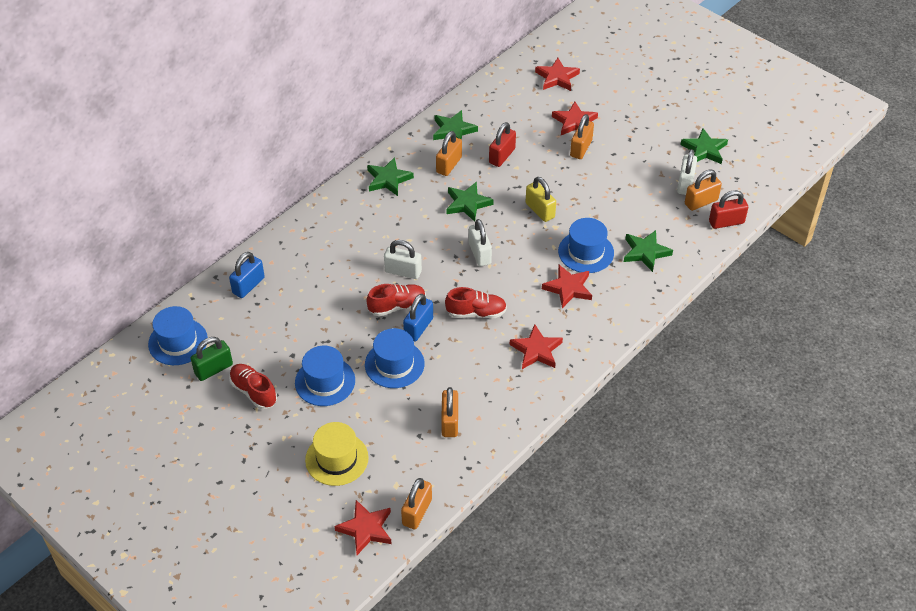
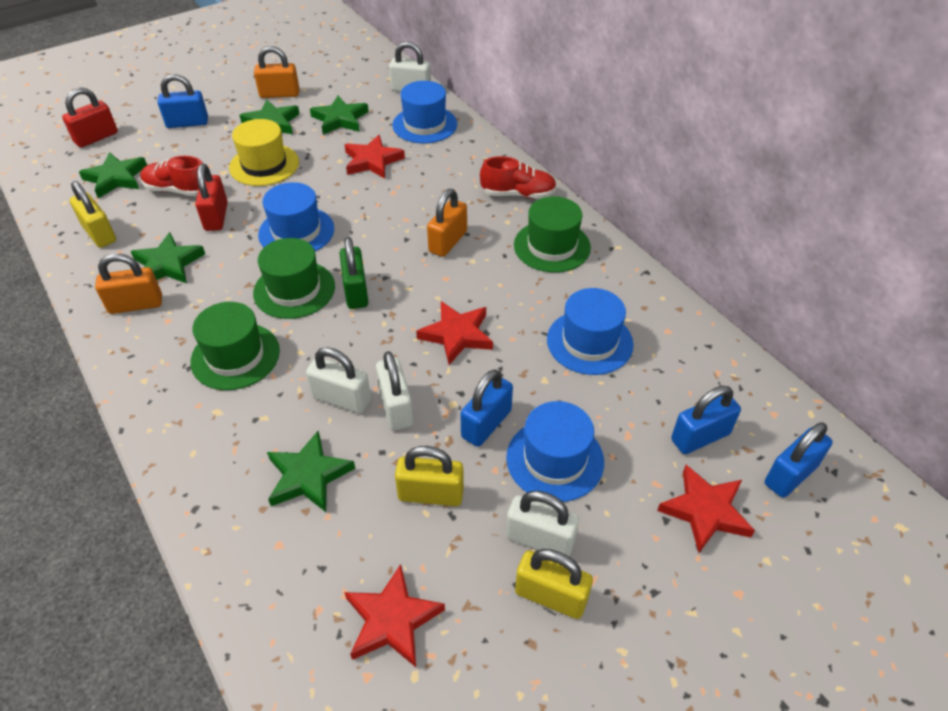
blue padlock: [229,252,265,298] [403,294,433,341] = 2 -> [158,74,208,128] [460,369,513,447] [671,386,741,454] [765,422,833,498] = 4
green hat: none = 0 -> [190,302,280,390] [253,238,335,319] [514,196,591,272] = 3
orange padlock: [401,478,432,529] [436,131,462,176] [441,387,458,437] [570,114,594,159] [685,170,722,211] = 5 -> [95,253,162,314] [254,46,299,98] [427,189,467,257] = 3
red shoe: [229,364,277,409] [366,284,426,317] [445,287,507,318] = 3 -> [140,156,203,196] [480,156,557,199] = 2
red star: [335,500,392,555] [510,324,563,369] [535,58,580,91] [542,265,592,308] [552,102,598,135] = 5 -> [344,564,445,667] [345,135,405,179] [416,301,493,365] [657,465,755,553] = 4
white padlock: [384,240,422,279] [469,219,492,266] [677,149,697,195] = 3 -> [306,347,371,413] [376,351,414,430] [389,41,431,92] [506,491,579,556] = 4
yellow padlock: [526,177,556,222] = 1 -> [70,181,116,248] [395,446,464,506] [515,549,593,619] = 3

